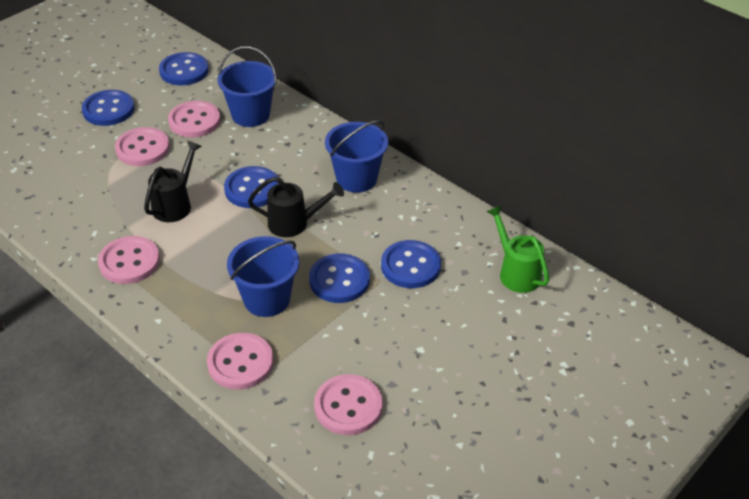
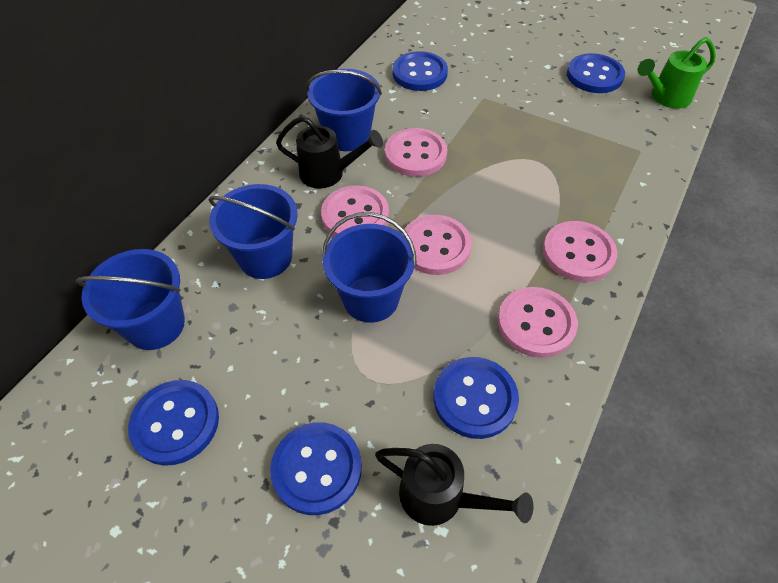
blue bucket: [217,46,277,127] [227,236,299,317] [325,120,388,193] = 3 -> [76,249,185,350] [209,184,298,279] [306,69,382,151] [322,212,417,323] = 4

